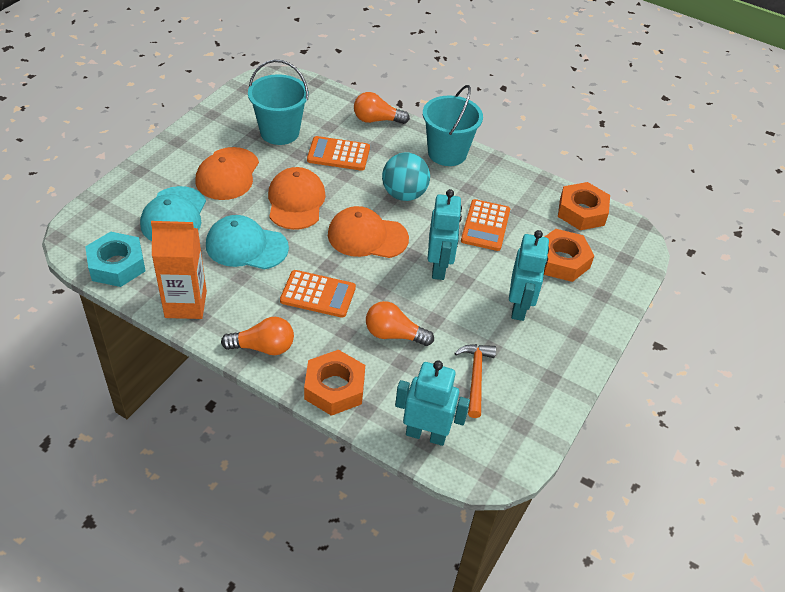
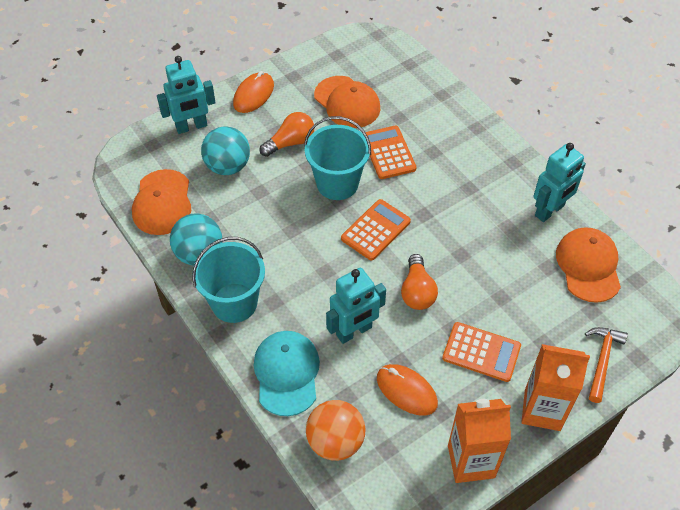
orange ball: none = 0 -> [306,400,366,461] = 1
orange carton: [151,221,207,319] = 1 -> [448,399,511,483] [521,344,590,431] = 2
orange light bulb: [221,317,294,355] [354,92,410,124] [366,301,434,346] = 3 -> [260,112,314,157] [401,254,438,310] = 2
orange mouse: none = 0 -> [233,71,274,113] [377,364,438,416] = 2
orange nut: [304,350,365,416] [544,229,594,282] [558,182,610,230] = 3 -> none = 0
turquoise ball: [382,152,430,201] = 1 -> [170,213,222,266] [201,126,250,175] = 2
turquoise cap: [140,186,206,241] [206,215,289,269] = 2 -> [254,331,320,416] = 1
turquoise nut: [85,232,146,287] = 1 -> none = 0

